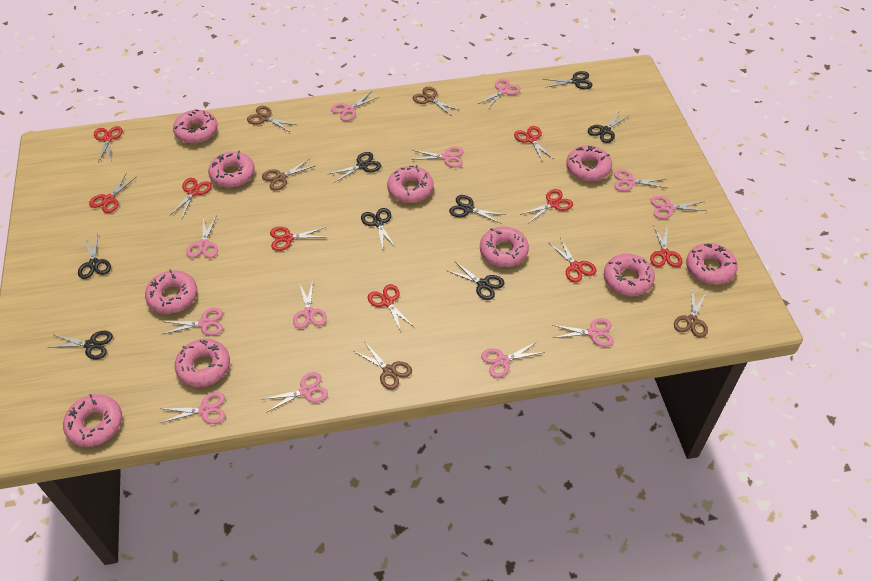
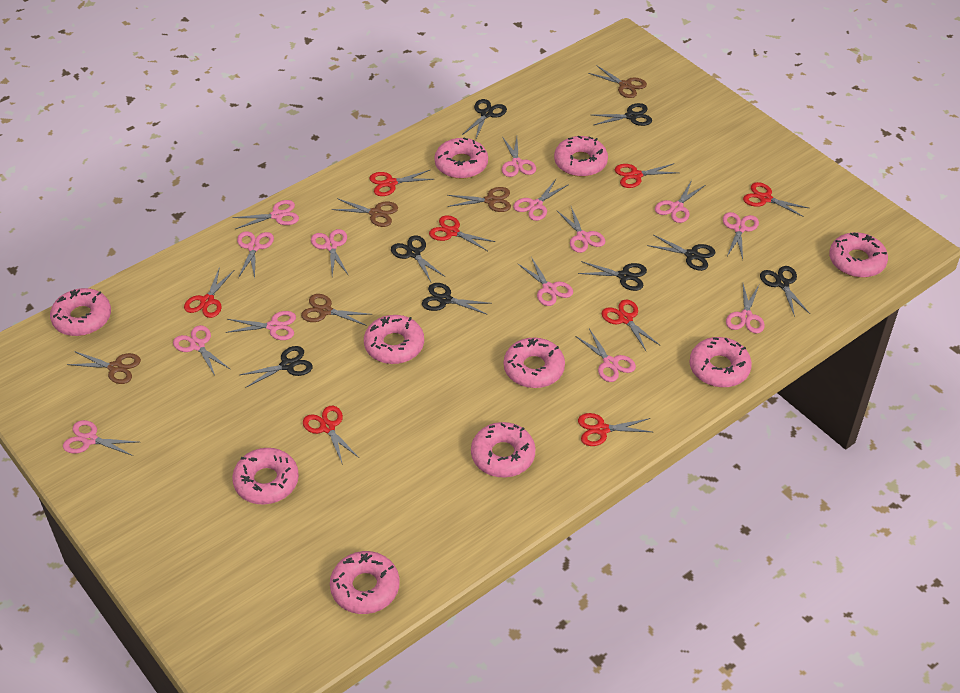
pink scissors: [160,392,225,424] [162,308,223,336] [186,217,218,258] [264,372,328,412] [293,281,327,329] [331,92,379,121] [411,147,464,168] [478,78,521,110] [481,341,545,378] [552,318,614,347] [614,169,667,191] [651,196,706,219] = 12 -> [63,420,138,456] [173,325,230,376] [226,311,296,340] [232,200,299,229] [237,231,274,278] [311,229,348,276] [502,137,536,177] [513,179,569,221] [517,257,573,306] [556,207,605,253] [575,329,636,382] [655,180,705,223] [723,212,759,259] [726,284,765,334] = 14
red scissors: [89,173,136,213] [94,126,123,163] [169,178,212,218] [270,227,325,251] [368,284,414,332] [514,126,554,162] [520,189,573,223] [549,238,596,283] [650,225,683,267] = 9 -> [184,267,234,318] [303,406,359,465] [369,170,434,196] [429,215,496,251] [578,413,652,446] [602,300,660,351] [615,163,679,188] [743,182,808,217] = 8

